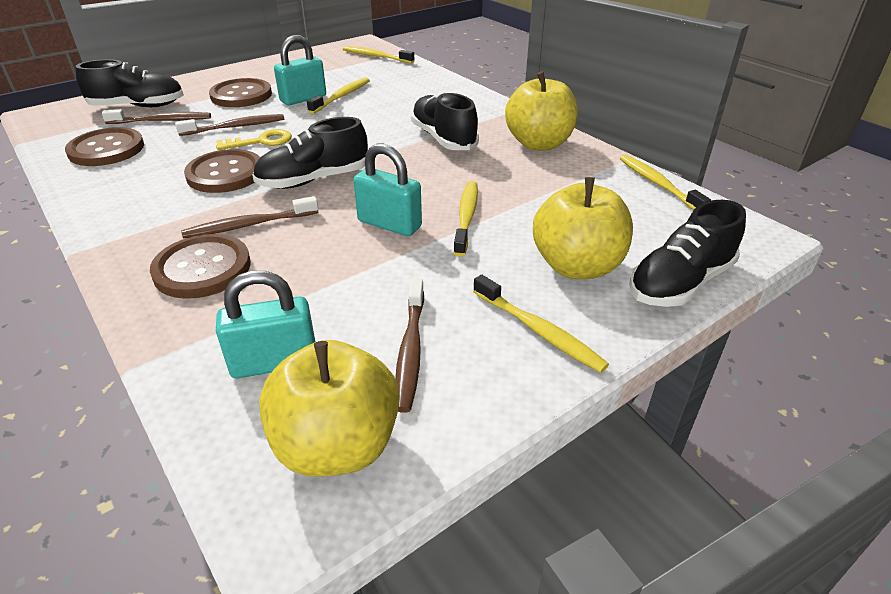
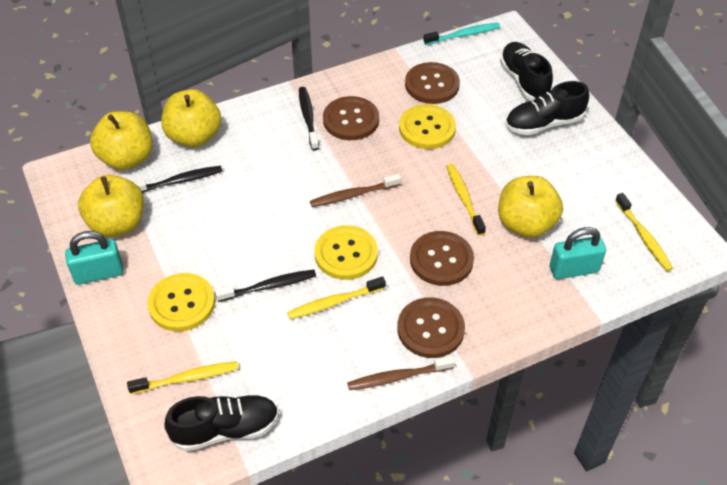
black shoe: [76,59,184,107] [252,117,368,189] [411,92,479,150] [629,200,746,307] = 4 -> [164,395,279,451] [500,42,553,101] [506,81,589,135] = 3
black toothbrush: none = 0 -> [134,166,222,193] [215,270,316,302] [299,87,319,151] = 3
brown toothbrush: [102,109,211,124] [175,114,285,136] [181,196,318,238] [395,279,424,413] = 4 -> [310,174,401,207] [347,356,455,390] = 2
turquoise padlock: [216,271,315,378] [274,35,326,105] [353,143,422,236] = 3 -> [65,231,124,285] [550,227,606,279] = 2
turquoise toothbrush: none = 0 -> [423,23,500,45] = 1
yellow apple: [259,340,399,477] [505,71,578,151] [533,177,633,279] = 3 -> [78,175,144,237] [90,111,152,170] [161,89,221,147] [498,176,563,238] = 4
yellow button: none = 0 -> [148,273,215,331] [314,225,378,280] [399,104,456,149] = 3
yellow key: [216,129,292,150] = 1 -> none = 0
yellow toothbrush: [307,77,370,114] [343,46,414,63] [453,181,478,257] [473,275,609,373] [620,155,711,210] = 5 -> [127,361,239,394] [287,276,386,319] [446,164,486,236] [615,193,673,271] = 4

